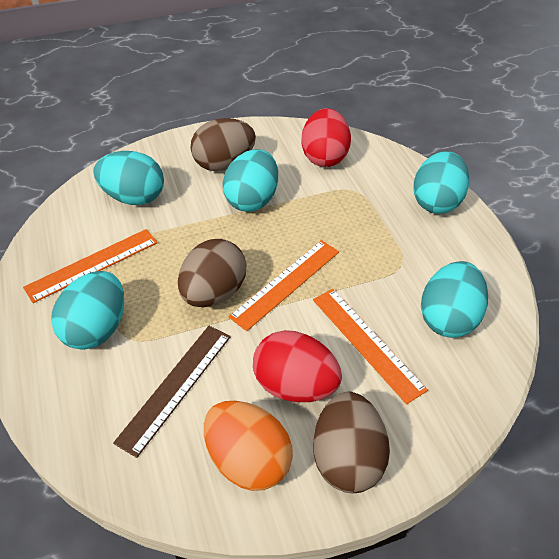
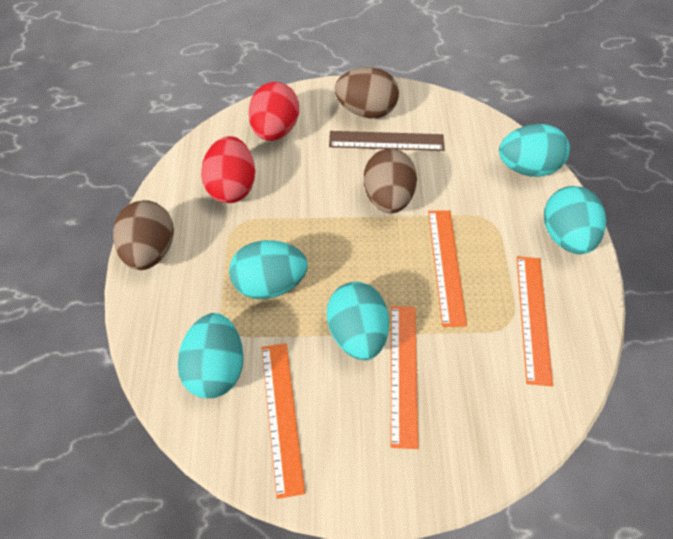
orange egg: [204,401,293,491] = 1 -> none = 0
orange ruler: [23,229,158,303] [228,240,339,331] [313,289,428,404] = 3 -> [261,343,305,499] [391,306,418,449] [428,210,467,327] [517,257,553,386] = 4

